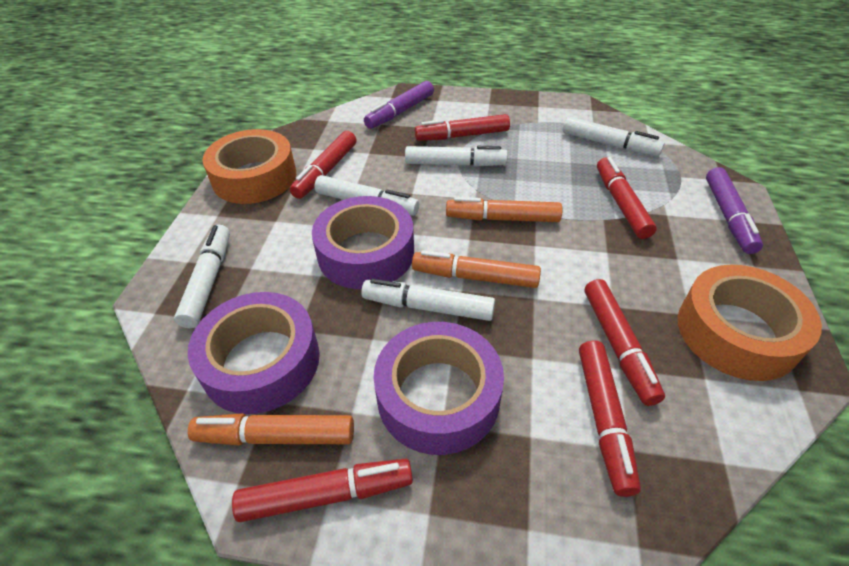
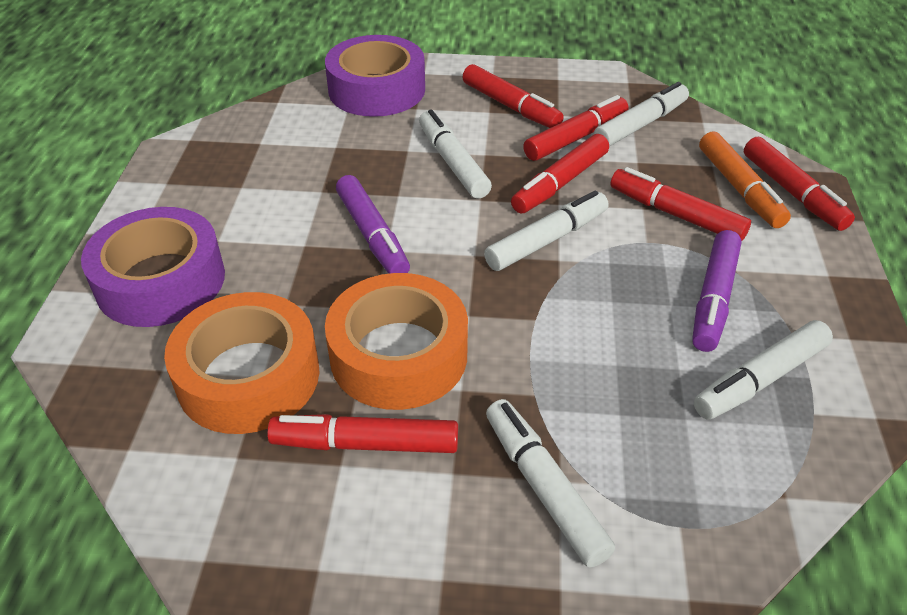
orange marker: [188,413,354,446] [412,250,541,288] [446,197,562,222] = 3 -> [699,132,791,228] = 1
purple tape: [188,292,320,414] [312,196,414,289] [374,322,504,455] = 3 -> [81,207,225,327] [325,35,425,117] = 2

